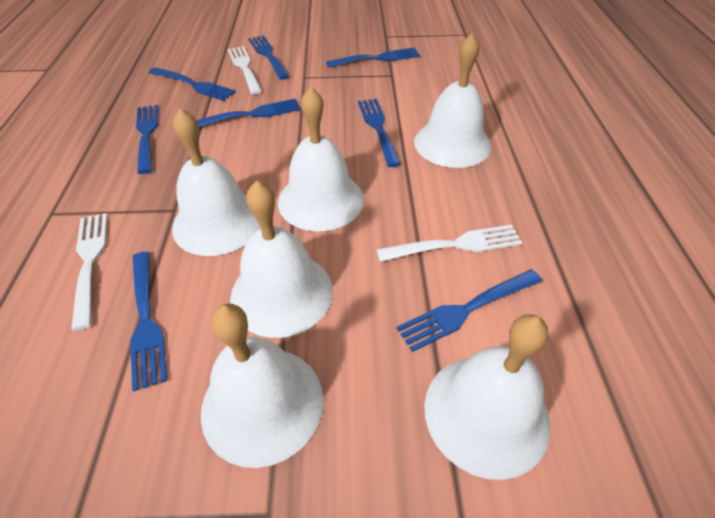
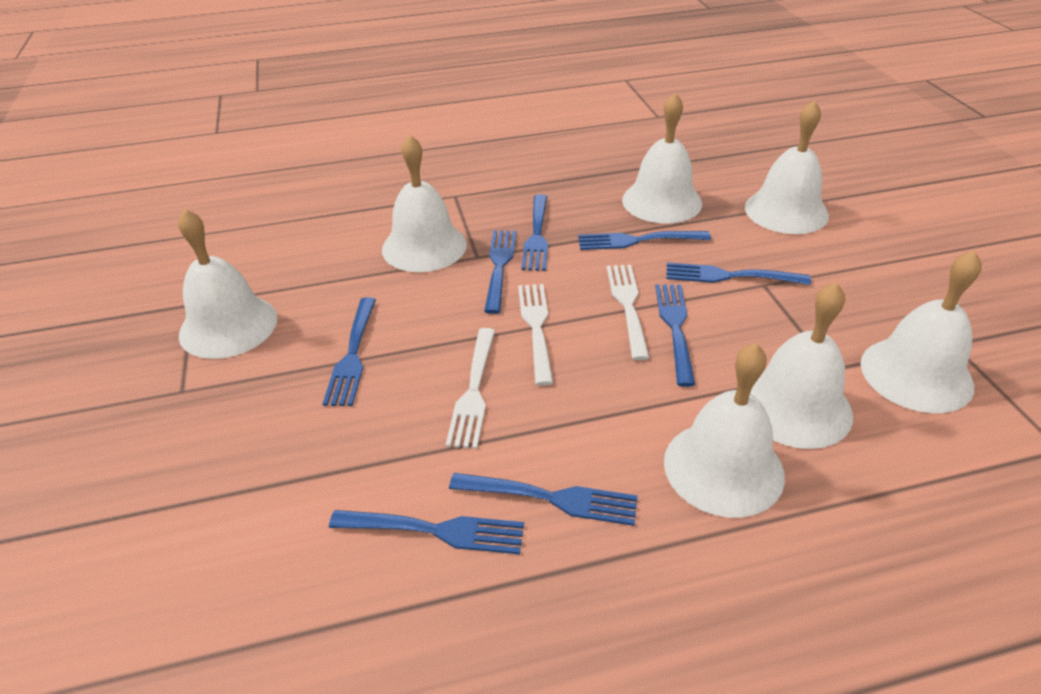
white bell: [172,108,261,256] [201,304,323,468] [230,180,333,338] [278,86,364,232] [414,33,491,168] [424,314,550,480] = 6 -> [178,209,277,359] [382,135,467,272] [622,93,702,224] [664,343,785,518] [745,100,829,234] [750,282,853,449] [860,250,982,413] = 7

